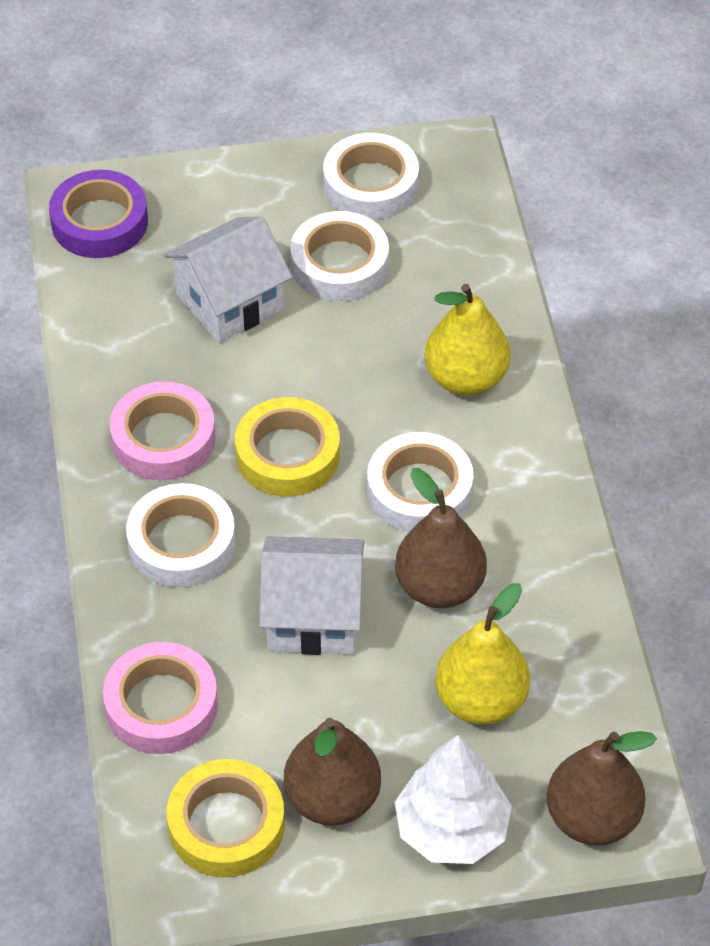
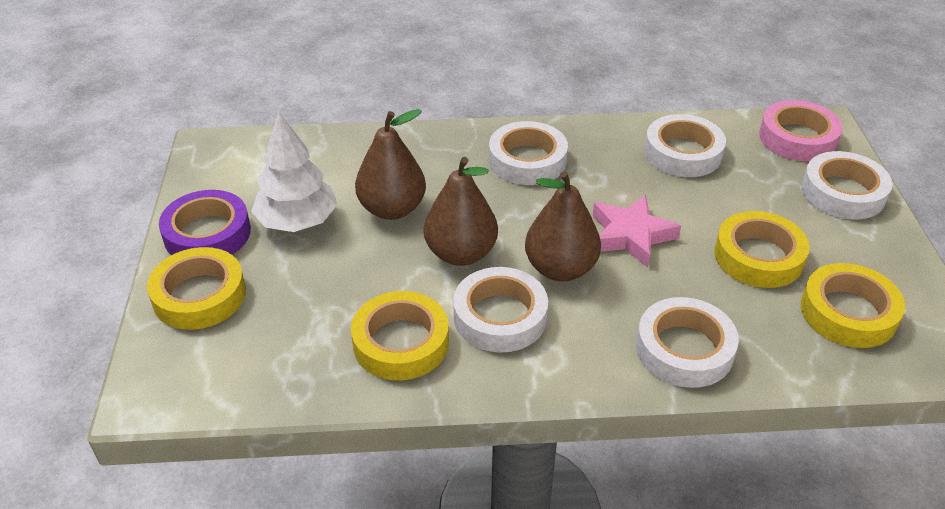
pink star: none = 0 -> [593,195,681,268] = 1
pink tape: [103,642,218,754] [110,381,216,480] = 2 -> [759,100,843,161] = 1
white house: [164,216,292,343] [259,536,364,655] = 2 -> none = 0
white tape: [126,483,236,587] [290,211,389,301] [323,133,419,219] [367,432,474,532] = 4 -> [453,267,548,353] [489,121,568,185] [636,297,739,388] [644,114,726,177] [802,151,893,219] = 5
yellow pear: [425,284,510,396] [435,583,530,725] = 2 -> none = 0
yellow tape: [167,759,285,878] [235,397,340,497] = 2 -> [147,247,246,330] [351,291,449,380] [714,211,810,288] [801,263,905,348] = 4

